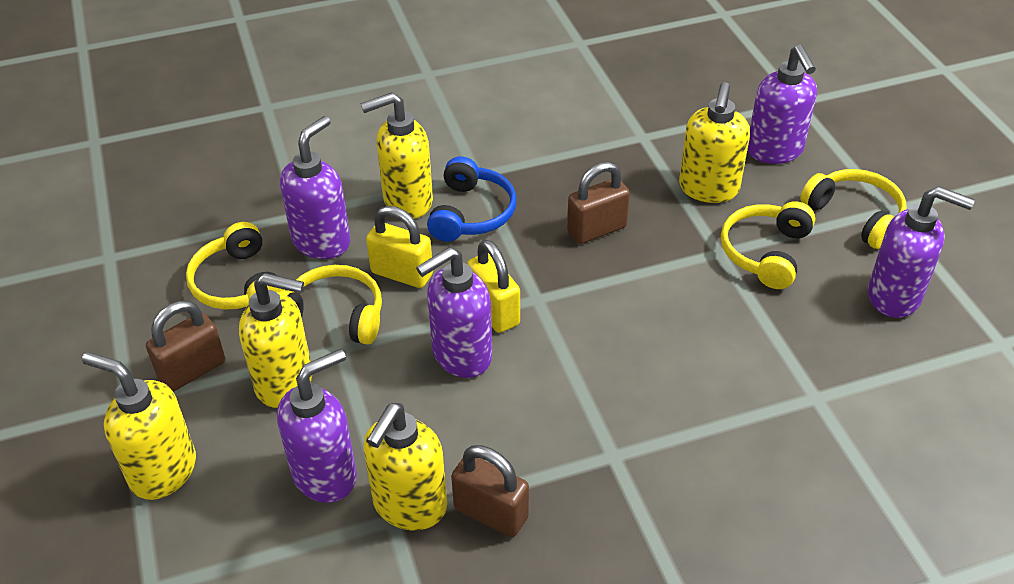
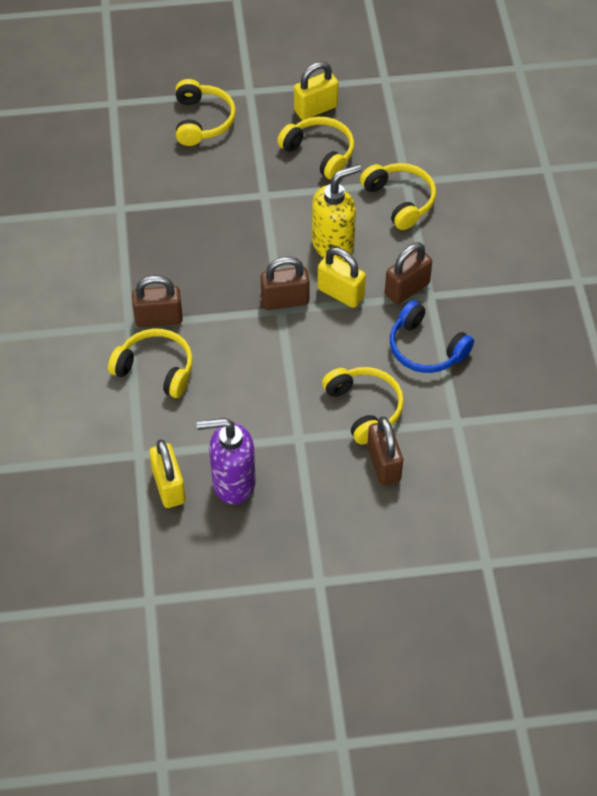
brown padlock: [146,301,225,392] [451,445,529,537] [567,162,630,244] = 3 -> [132,275,183,328] [261,257,310,310] [367,417,403,485] [385,242,432,304] = 4
purple soap dispenser: [277,349,357,503] [280,116,350,259] [416,247,492,378] [748,45,817,164] [868,186,975,318] = 5 -> [197,418,256,504] = 1
yellow headphones: [186,222,284,309] [279,265,382,345] [721,201,815,289] [800,169,907,249] = 4 -> [108,329,193,398] [175,79,236,146] [277,117,354,180] [322,367,404,445] [360,163,436,230] = 5
yellow padlock: [366,206,433,288] [467,240,520,333] = 2 -> [149,439,186,508] [294,61,338,120] [317,247,366,308] = 3
yellow soap dispenser: [82,352,196,500] [239,273,312,408] [360,92,433,219] [363,403,447,530] [679,82,750,203] = 5 -> [312,164,362,261] = 1

